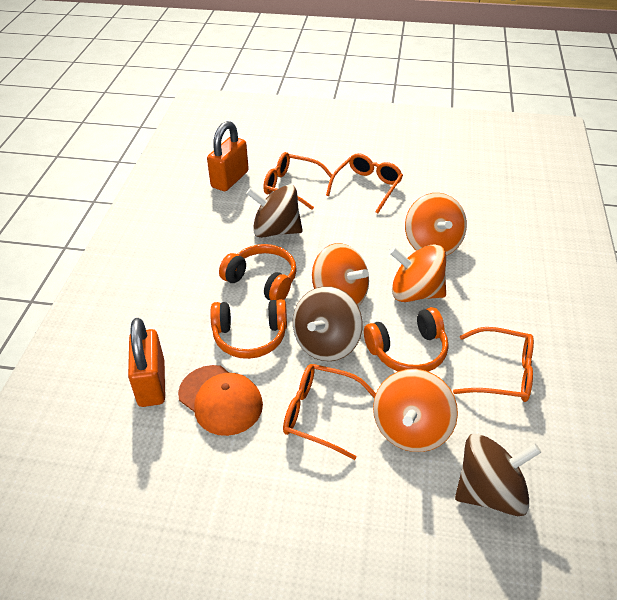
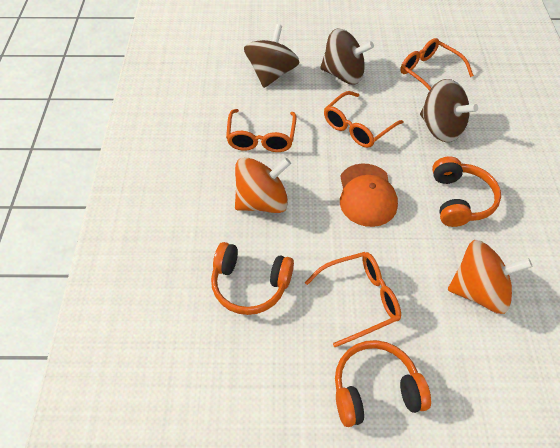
orange padlock: [128,318,165,407] [207,121,249,191] = 2 -> none = 0
orange spinning top: [312,243,369,307] [373,369,458,452] [389,244,446,302] [405,193,467,256] = 4 -> [235,157,291,213] [448,240,533,314] = 2

